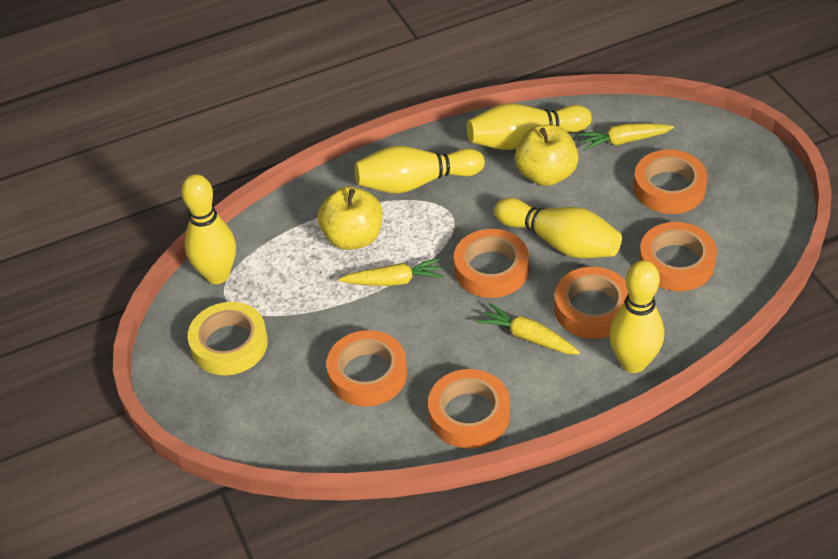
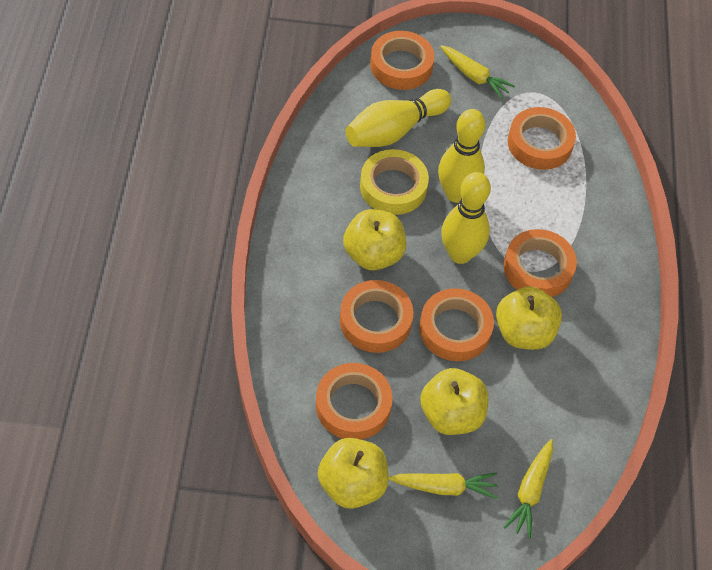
yellow apple: [318,187,382,250] [515,125,579,186] = 2 -> [318,438,389,509] [343,209,406,270] [420,368,488,435] [496,286,562,350] = 4
yellow bowling pin: [181,174,236,284] [355,146,485,194] [467,103,592,150] [494,198,622,258] [609,260,664,373] = 5 -> [345,89,451,147] [438,109,486,203] [442,172,491,264] = 3

